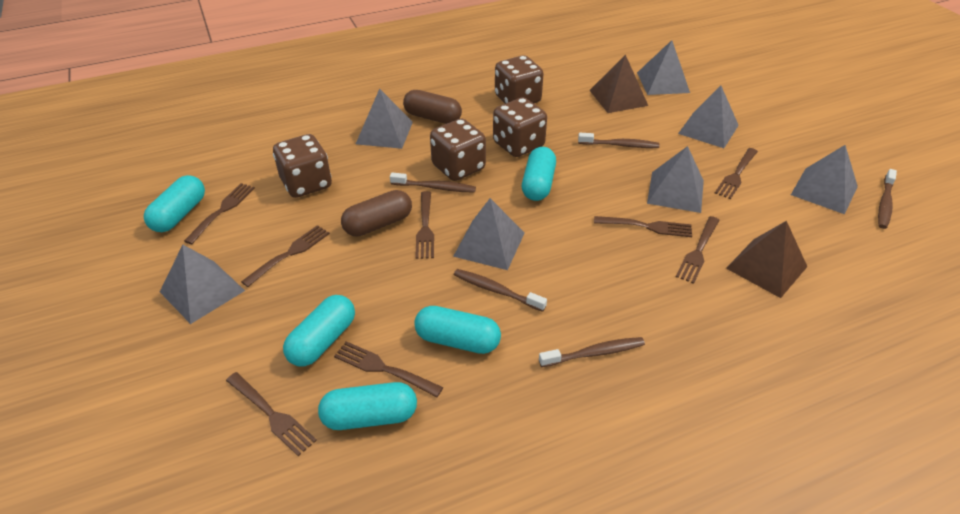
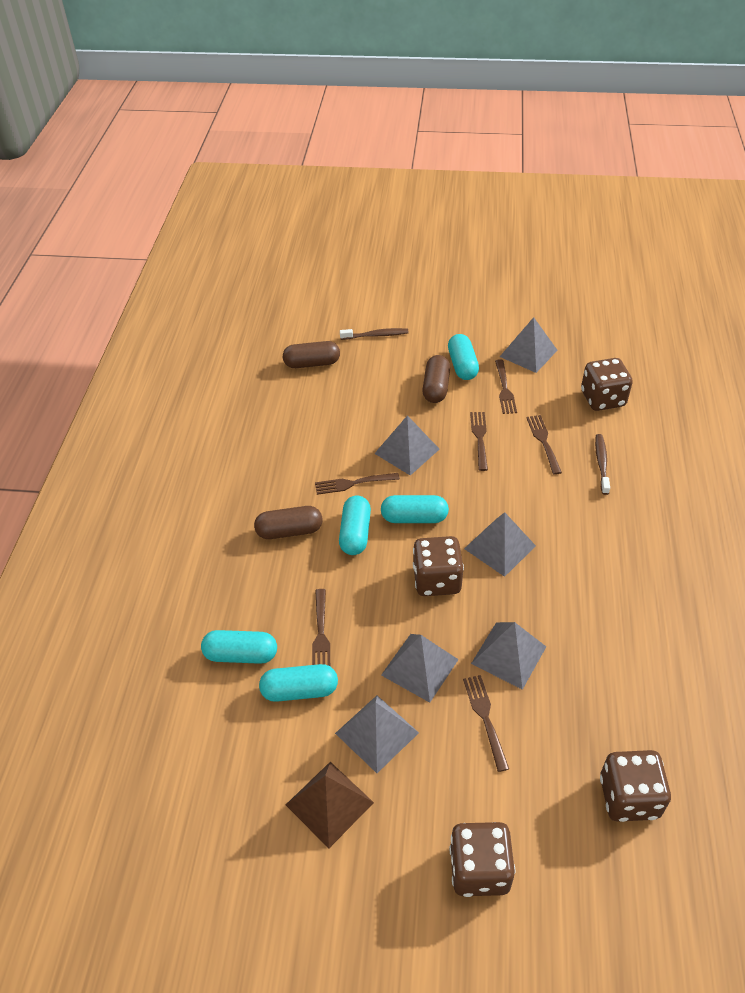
brown capsule: [341,190,412,237] [403,90,462,124] = 2 -> [254,506,322,539] [283,341,340,368] [422,355,450,403] = 3
brown fork: [184,183,255,244] [226,372,317,456] [241,225,330,287] [334,341,443,397] [415,191,434,259] [594,216,692,237] [676,216,720,284] [715,148,758,199] = 8 -> [312,589,330,666] [315,473,400,495] [463,675,509,772] [470,412,488,471] [495,359,517,414] [526,415,562,475] = 6
brown pyramid: [589,55,648,113] [726,221,807,298] = 2 -> [286,762,374,848] = 1
brown toothbrush: [390,173,476,193] [454,269,547,312] [539,337,645,367] [578,133,659,148] [878,169,897,229] = 5 -> [340,328,409,340] [595,434,610,495] = 2
grey pyramid: [160,245,245,324] [356,88,413,149] [453,198,524,270] [637,40,690,95] [647,146,704,213] [678,86,739,148] [791,145,858,214] = 7 -> [335,695,419,773] [374,415,439,476] [381,634,459,703] [464,512,536,577] [471,622,546,690] [500,317,557,373] = 6

